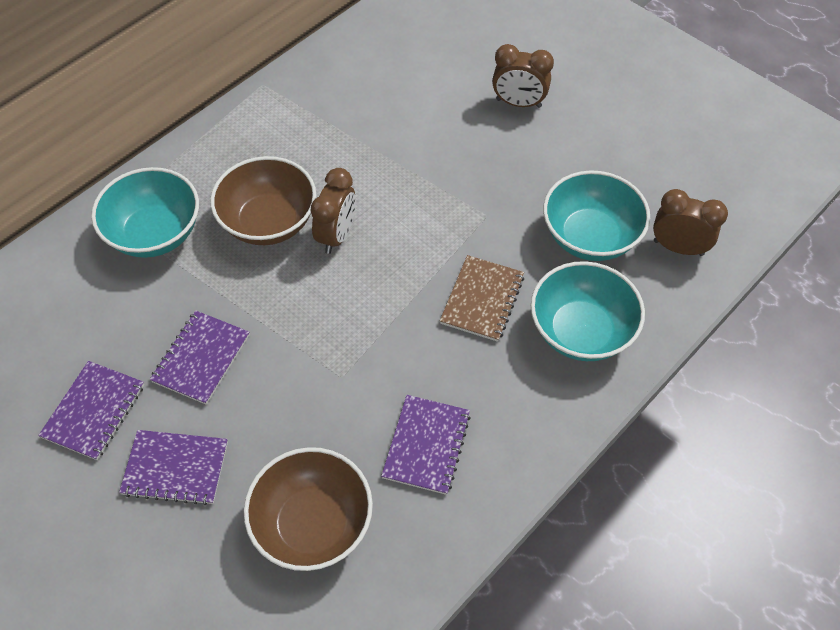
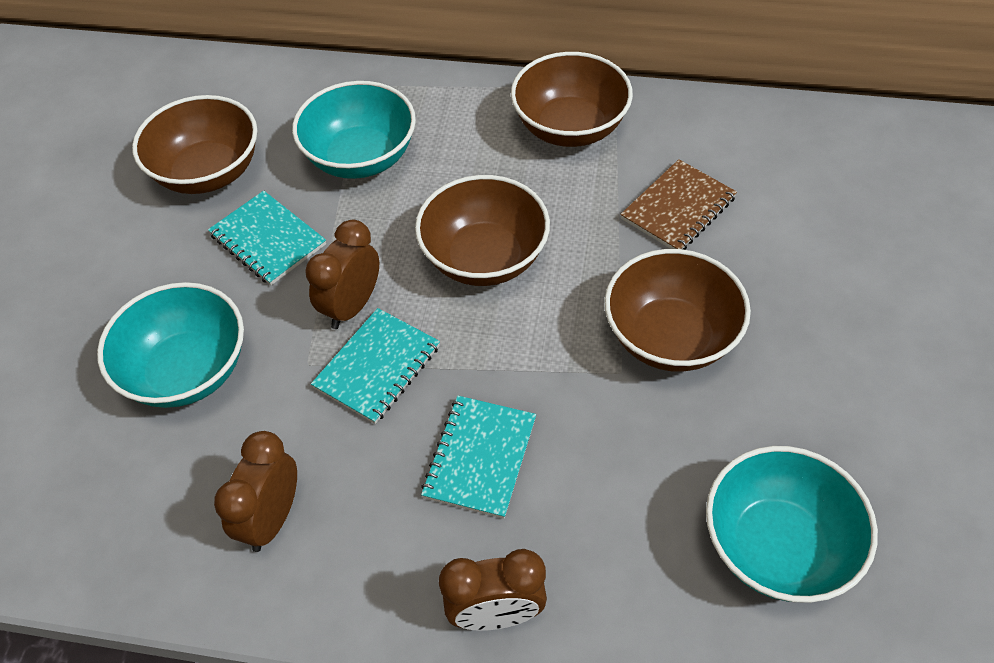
brown bowl: [210,156,316,245] [244,447,373,571] = 2 -> [132,95,257,194] [415,175,550,286] [511,52,633,147] [605,249,751,372] = 4
purple notebook: [38,361,144,460] [119,430,228,505] [150,310,250,405] [381,395,471,495] = 4 -> none = 0
turquoise notebook: none = 0 -> [208,191,326,285] [311,308,440,424] [421,396,536,519] = 3

